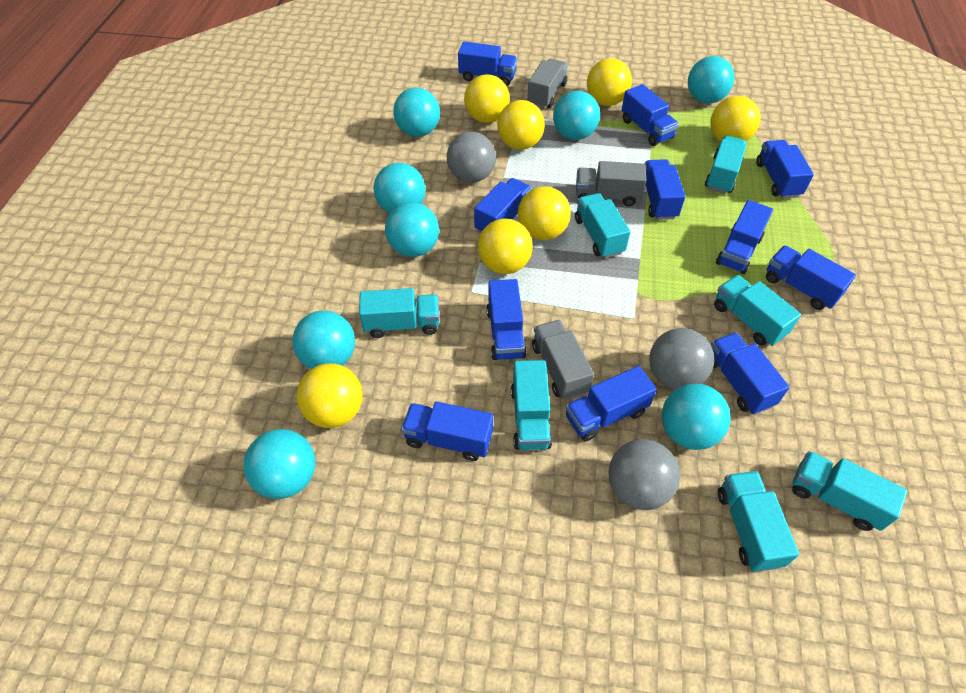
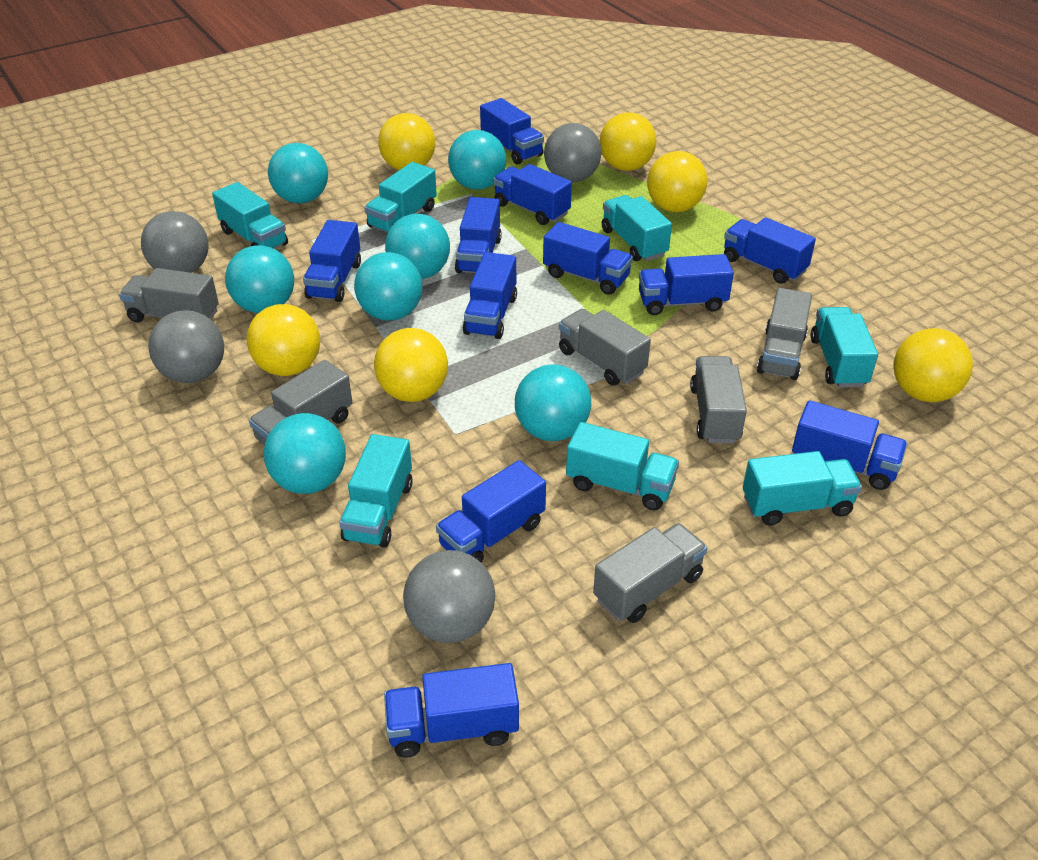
grey ball: [447,132,496,183] [609,439,680,510] [649,328,714,390] = 3 -> [141,211,209,273] [148,310,224,383] [403,550,495,643] [544,123,602,182] = 4
grey truck: [527,59,568,109] [532,320,594,400] [576,161,646,206] = 3 -> [119,268,219,322] [249,360,353,445] [559,309,651,386] [593,523,707,623] [690,356,747,443] [757,288,812,380] = 6
turquoise ball: [244,429,315,499] [292,311,355,369] [374,163,425,213] [385,202,439,257] [394,88,440,137] [553,91,600,140] [662,384,731,450] [688,56,734,103] = 8 -> [225,245,294,313] [264,413,346,494] [268,143,328,203] [354,252,422,320] [385,214,450,279] [448,130,506,190] [515,364,591,441] = 7
yellow ball: [296,363,363,428] [464,74,510,123] [478,219,533,274] [497,100,545,150] [518,186,571,240] [587,58,632,106] [710,96,761,142] = 7 -> [247,304,320,376] [374,328,448,402] [378,113,435,170] [600,112,656,171] [647,151,707,212] [894,328,973,402] = 6

